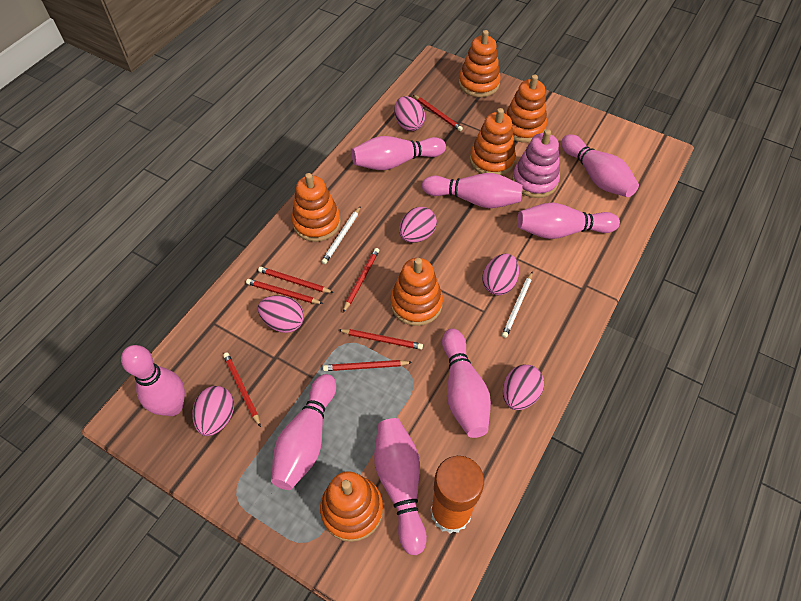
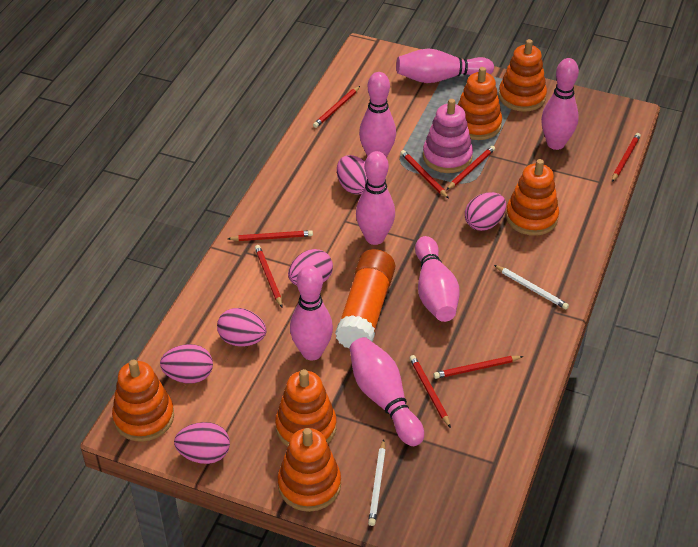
pink bowling pin: [121,345,185,416] [271,374,336,490] [352,136,446,170] [374,418,427,555] [422,173,523,208] [442,329,491,438] [517,203,620,239] [561,134,639,197] = 8 -> [290,265,333,360] [350,337,424,446] [356,151,395,245] [359,72,396,158] [396,48,494,83] [415,236,460,322] [541,58,579,150] = 7
red pencil: [223,352,261,427] [246,279,323,304] [258,267,334,293] [323,360,412,371] [339,329,423,350] [343,248,379,312] [413,95,463,131] = 7 -> [228,230,313,241] [255,245,282,307] [313,86,360,128] [400,150,449,198] [410,355,451,428] [433,356,524,379] [446,146,495,190] [612,133,641,182] = 8

